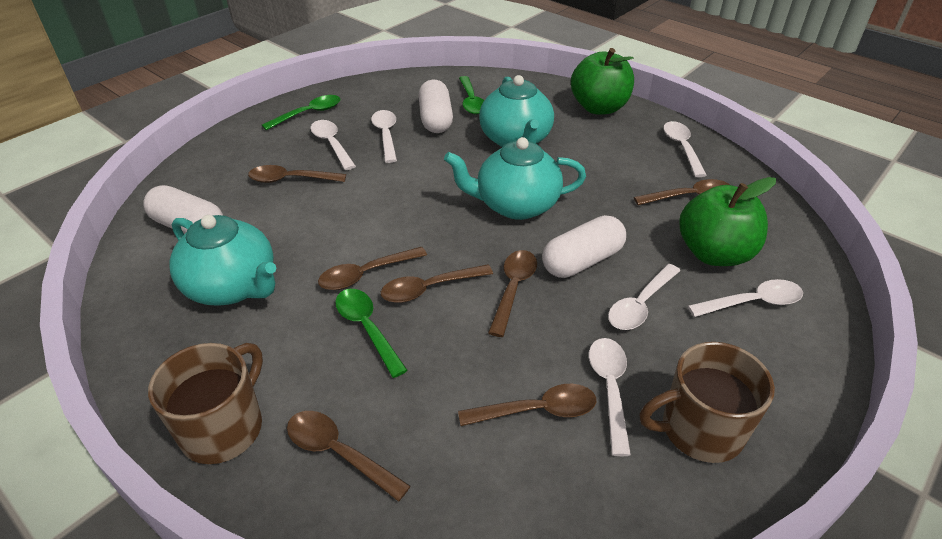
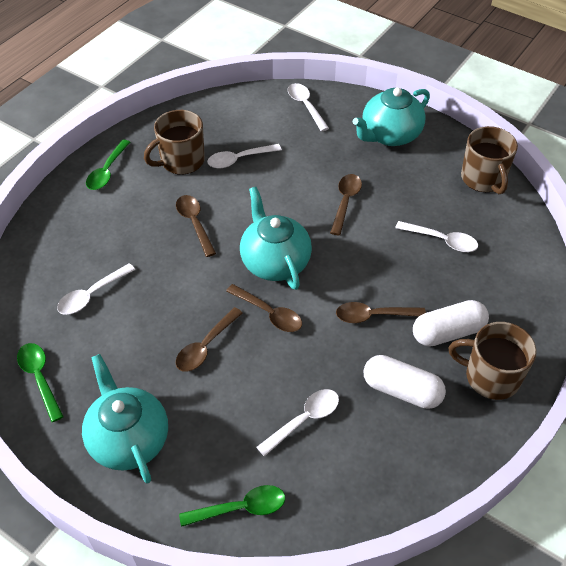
brown mug: [148,343,263,464] [639,342,775,463] = 2 -> [144,110,205,175] [449,322,537,400] [461,126,518,194] = 3
brown spoon: [248,165,346,183] [287,411,411,502] [318,247,427,290] [381,264,493,303] [458,384,596,426] [488,250,537,337] [634,179,730,205] = 7 -> [176,195,216,257] [176,307,243,372] [226,284,302,332] [330,174,362,236] [336,302,426,323] = 5
green apple: [571,48,634,115] [679,177,776,266] = 2 -> none = 0
white capsule: [143,185,223,234] [418,80,453,133] [542,215,626,278] = 3 -> [363,355,446,409] [413,300,489,347] = 2
white spoon: [311,120,356,170] [371,110,397,163] [589,338,631,456] [608,264,681,330] [663,121,707,177] [688,279,803,317] = 6 -> [57,263,135,315] [207,144,282,168] [256,389,339,457] [288,83,329,131] [395,221,478,252] = 5

